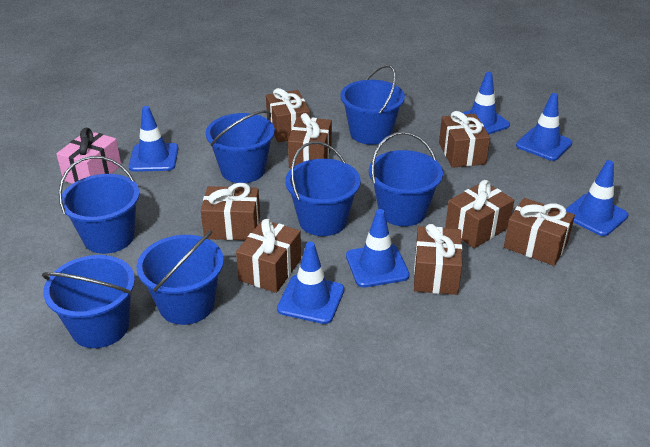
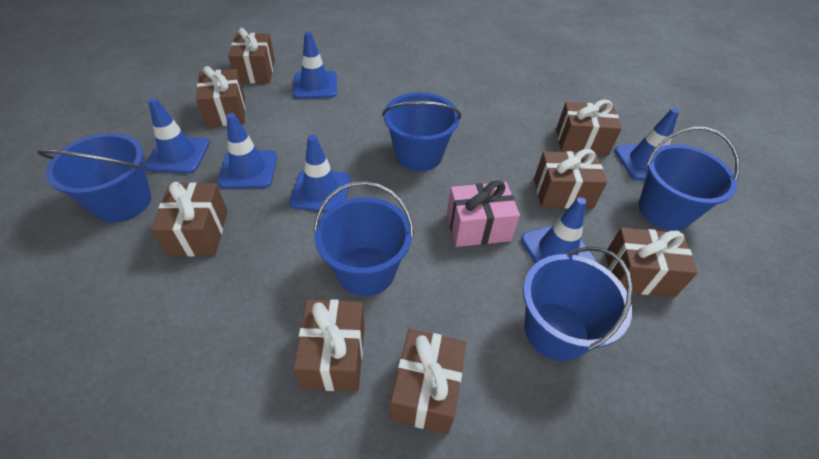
blue bucket: [42,255,135,348] [59,156,140,254] [137,230,224,325] [205,110,275,183] [285,141,361,236] [340,65,405,145] [369,132,443,226] = 7 -> [37,133,151,223] [313,181,414,296] [382,92,461,171] [523,246,633,361] [638,127,740,230] = 5

